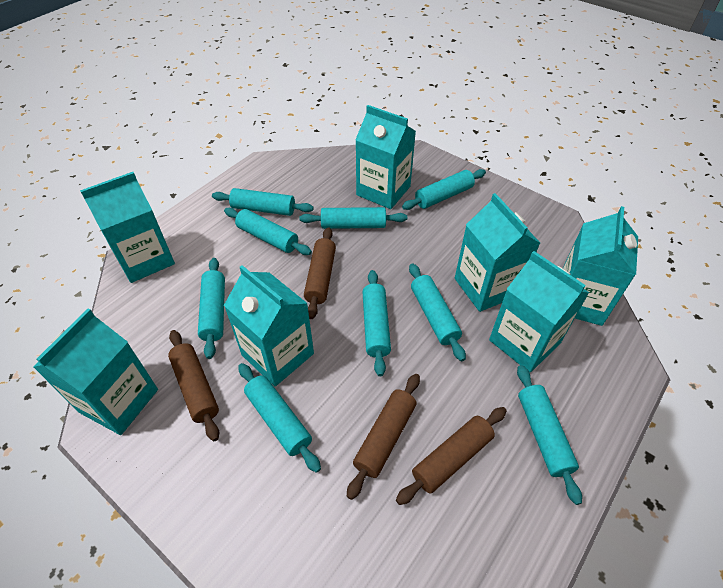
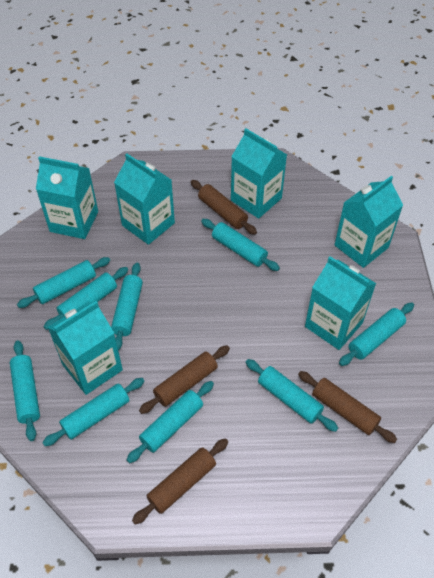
turquoise carton: [34,309,158,435] [80,172,175,283] [224,265,314,386] [355,105,416,209] [455,193,540,312] [489,251,589,372] [563,206,638,326] = 7 -> [36,156,98,239] [48,301,123,395] [114,153,175,245] [231,128,287,219] [305,256,376,350] [335,176,403,268] = 6

